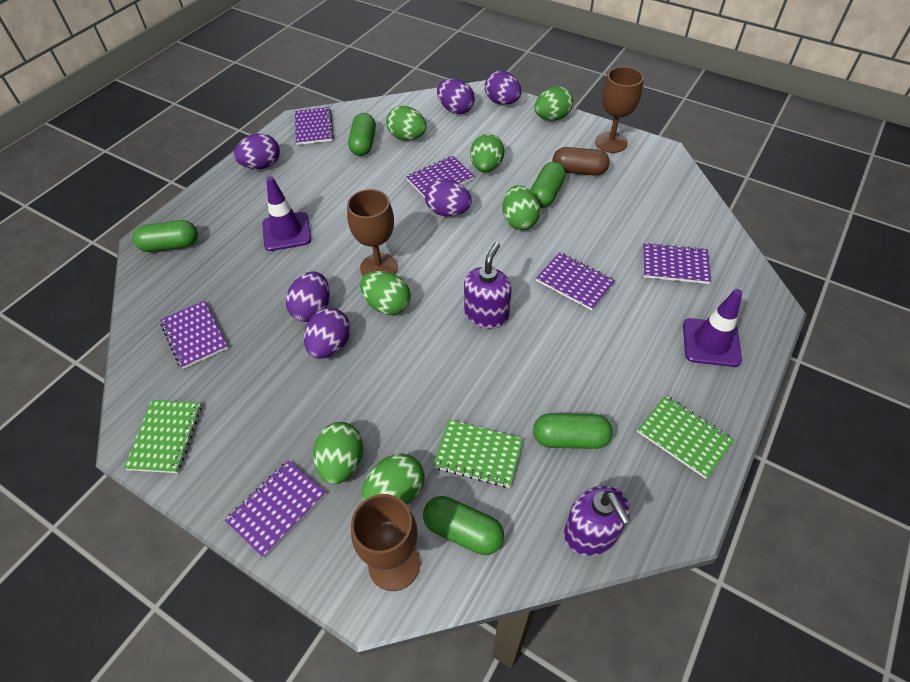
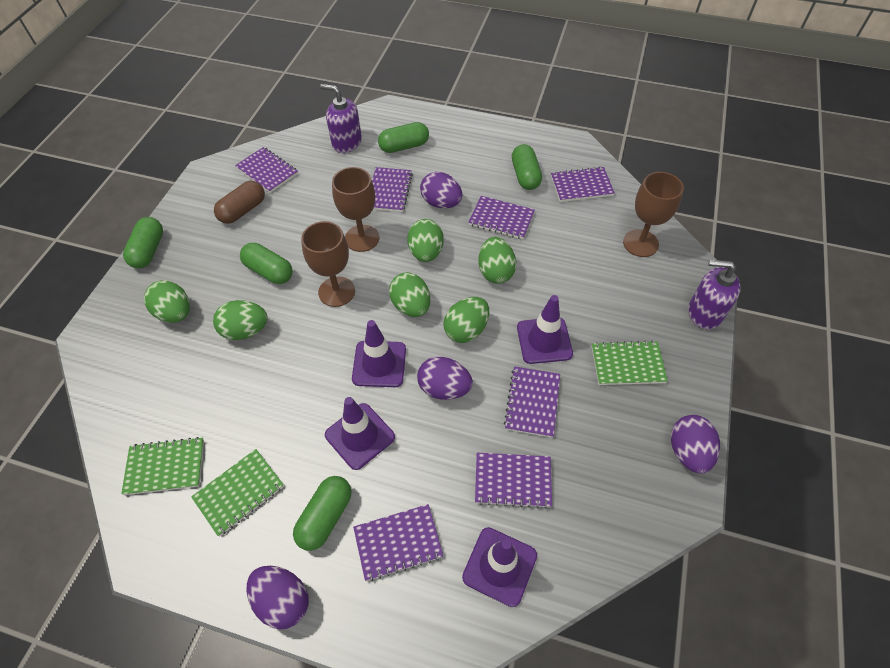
green egg: [313,422,363,484] [360,271,411,315] [362,454,425,505] [386,106,427,140] [470,133,505,172] [502,185,540,230] [535,86,573,121] = 7 -> [144,281,190,323] [213,300,268,340] [389,272,431,317] [407,219,444,262] [443,297,489,343] [478,237,516,284] = 6
purple egg: [234,133,280,169] [286,271,330,322] [304,308,351,359] [425,179,472,216] [437,79,475,114] [485,71,521,105] = 6 -> [247,566,309,630] [417,357,473,400] [420,172,462,208] [671,415,720,474] = 4
purple notebook: [160,301,228,369] [225,461,325,557] [295,107,334,145] [406,156,474,198] [536,252,615,310] [643,243,711,284] = 6 -> [235,147,298,193] [353,504,443,581] [372,167,413,212] [468,196,535,239] [475,453,552,509] [504,367,560,438] [551,166,615,202] = 7
purple traffic cone: [262,176,311,251] [683,289,742,367] = 2 -> [325,397,395,470] [352,320,406,387] [462,527,537,607] [517,295,573,364] = 4

